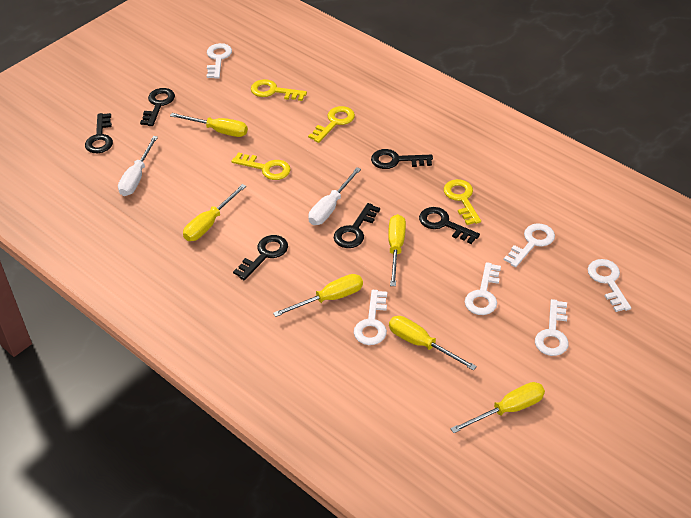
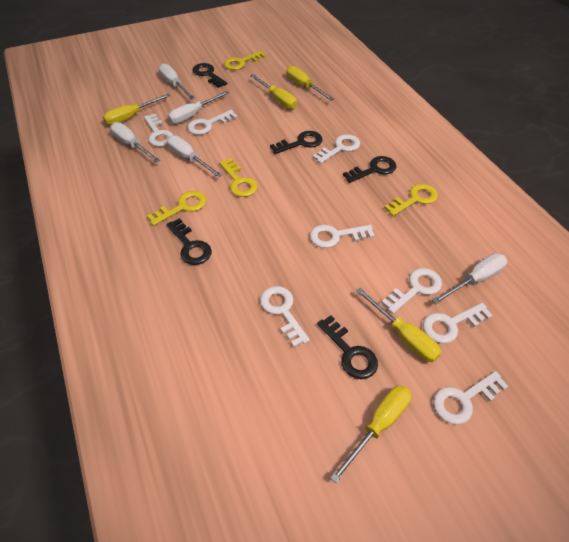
black key: [85,113,113,153] [140,88,175,126] [233,235,288,280] [334,203,380,248] [371,149,433,169] [419,207,480,244] = 6 -> [166,218,212,265] [192,63,227,88] [270,131,322,154] [317,315,378,379] [343,156,397,183] = 5
white key: [207,43,232,79] [354,290,387,345] [465,262,501,315] [504,223,555,267] [535,299,569,356] [588,259,631,312] = 6 -> [144,114,173,147] [187,110,237,135] [260,286,310,347] [310,225,375,248] [313,134,360,164] [381,268,442,314] [423,303,493,343] [433,371,508,425] = 8
white screwdriver: [118,136,158,196] [308,167,361,225] = 2 -> [110,122,160,163] [159,63,195,100] [167,135,222,177] [168,91,229,124] [432,253,507,305] = 5
yellow screwdriver: [170,113,248,137] [183,184,246,241] [273,274,363,317] [388,214,406,286] [389,316,477,371] [450,382,545,433] = 6 -> [103,94,170,125] [250,74,297,109] [286,66,334,101] [330,385,411,483] [356,288,441,362] = 5

